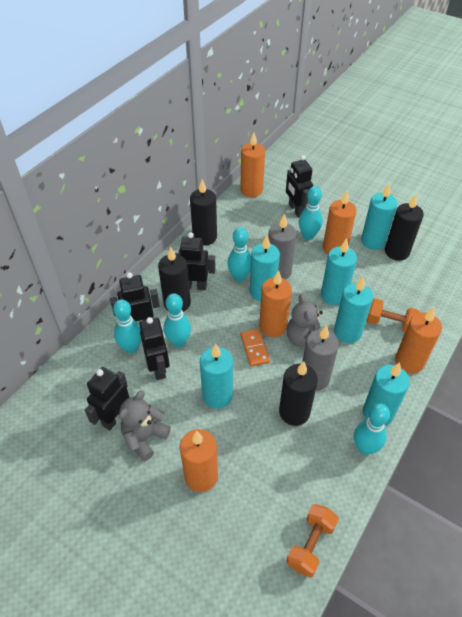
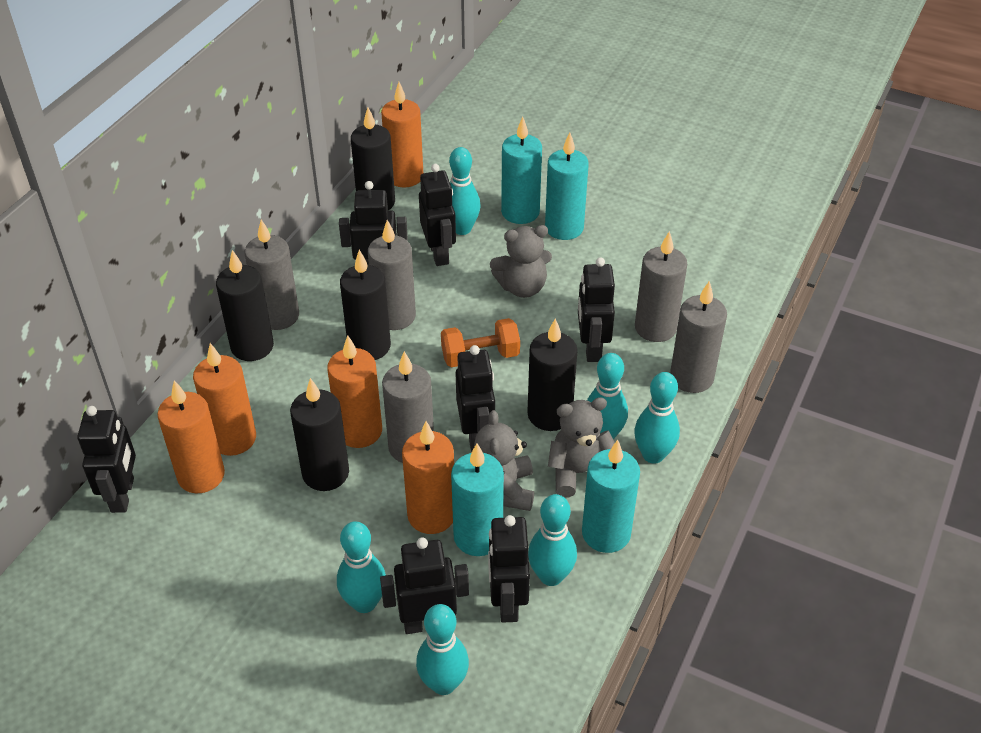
black candle: [158,246,191,312] [190,179,217,246] [279,361,318,426] [385,194,424,261] = 4 -> [216,250,274,361] [290,378,349,491] [340,250,391,360] [351,108,395,210] [527,319,578,431] = 5
black robot: [85,367,130,430] [110,272,160,321] [139,317,170,380] [175,232,216,290] [286,155,313,217] = 5 -> [77,406,136,513] [339,181,408,265] [380,537,469,634] [419,164,456,266] [456,345,495,452] [488,515,530,623] [578,257,615,362] = 7
grey candle: [268,214,296,280] [302,325,339,391] = 2 -> [245,220,299,330] [368,220,416,330] [382,351,434,463] [635,231,687,342] [670,281,727,393] = 5
grey teddy bear: [119,391,171,461] [287,294,323,347] = 2 -> [474,410,534,511] [490,225,552,298] [548,397,615,498] = 3
orange domino: [241,329,270,366] = 1 -> none = 0
orange dumbbell: [287,504,339,577] [367,298,420,332] = 2 -> [441,318,520,367] = 1
turquoise bowling pin: [113,299,142,353] [163,293,191,347] [227,227,251,282] [299,186,323,240] [354,403,390,455] = 5 -> [337,521,386,613] [416,604,469,695] [449,147,480,235] [528,494,577,586] [587,353,628,440] [634,372,680,464] = 6
turquoise candle: [200,344,233,409] [250,235,280,302] [321,238,357,305] [334,277,373,343] [361,184,397,250] [363,362,410,426] = 6 -> [451,443,504,556] [501,117,542,224] [545,133,589,240] [582,440,640,553] = 4

